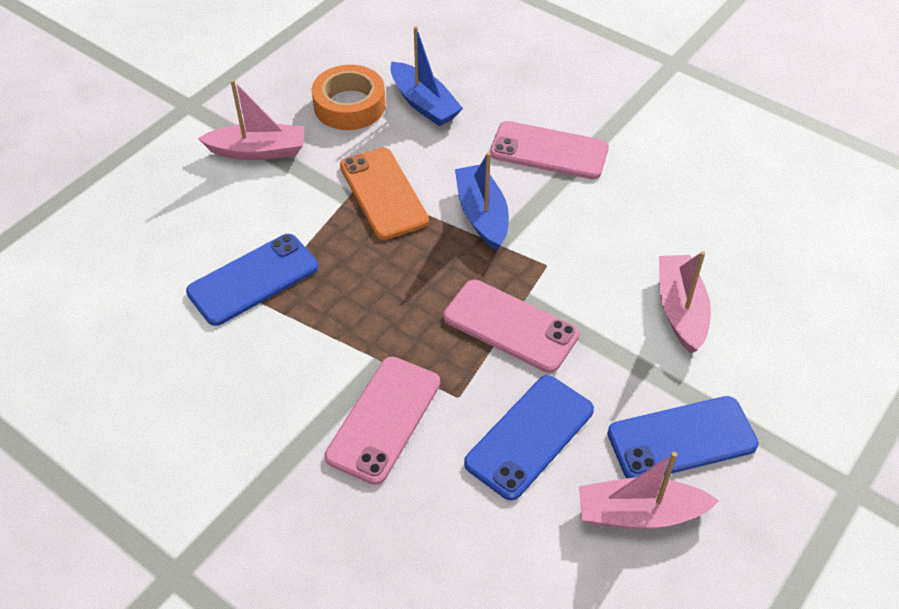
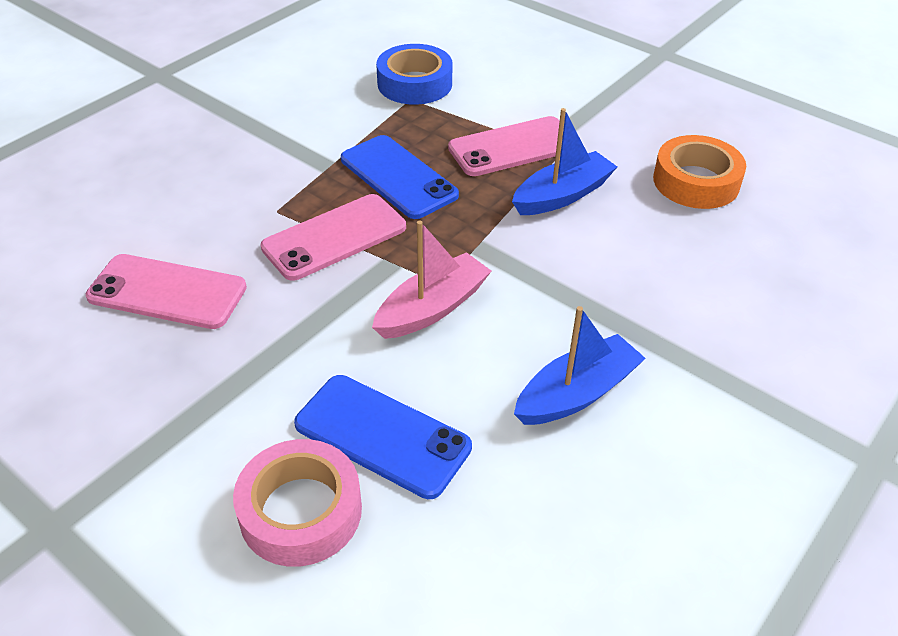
blue phone: [186,234,318,326] [464,375,594,500] [608,396,759,478] = 3 -> [294,375,472,499] [341,135,459,219] = 2
blue tape: none = 0 -> [376,44,453,105] = 1
orange phone: [340,147,429,240] = 1 -> none = 0
pink boat: [198,79,305,160] [579,452,719,529] [659,251,711,353] = 3 -> [372,221,491,339] = 1
pink tape: none = 0 -> [233,439,362,567] = 1

